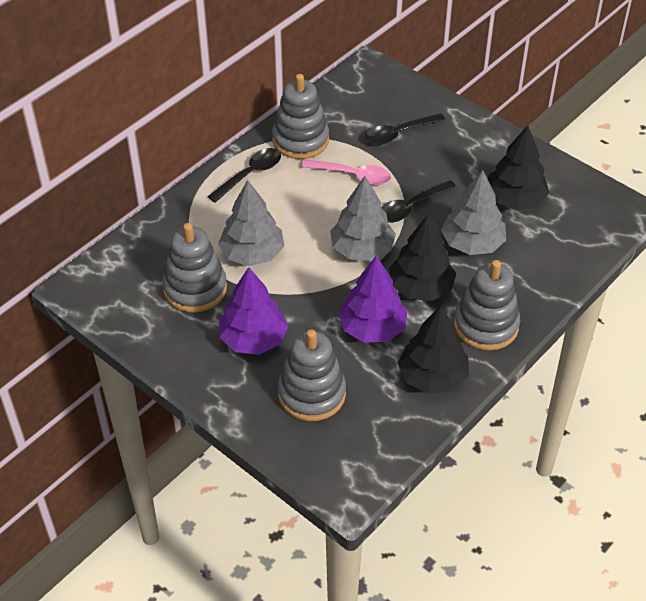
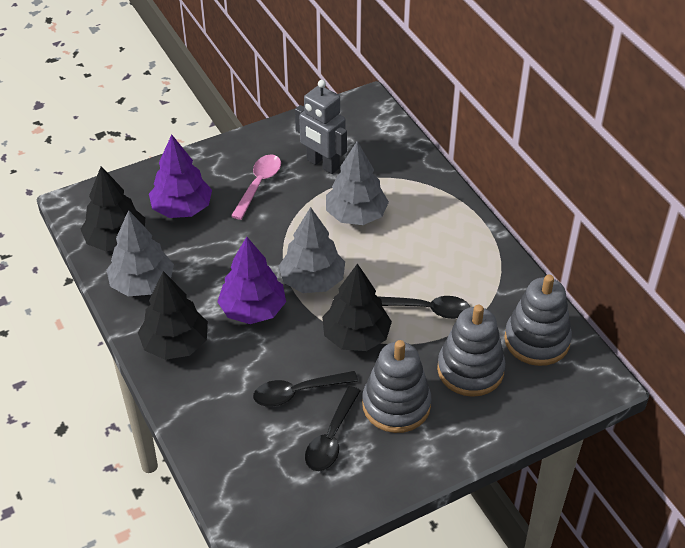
grey robot: none = 0 -> [295,80,347,174] = 1
grey stacking toy: [162,223,227,312] [272,74,329,159] [278,329,346,421] [454,260,521,351] = 4 -> [362,340,432,433] [437,305,506,397] [504,275,572,366] = 3

